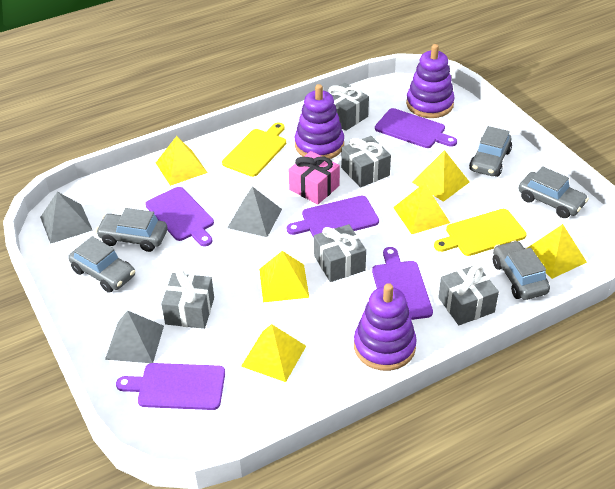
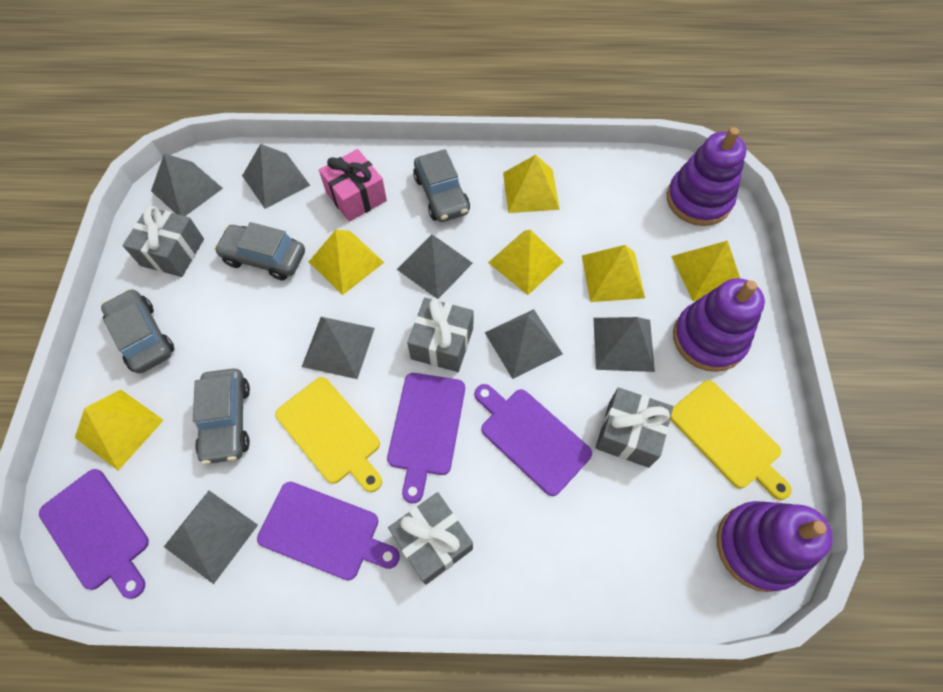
grey car: [68,236,135,293] [96,208,168,252] [469,126,512,177] [493,240,550,300] [518,166,589,218] = 5 -> [101,289,175,374] [193,368,250,464] [214,222,305,280] [413,149,470,222] = 4
grey gift: [161,270,214,329] [314,224,366,282] [328,83,369,131] [341,136,391,188] [438,264,499,325] = 5 -> [122,205,204,277] [388,492,473,585] [407,298,473,372] [596,387,673,468] = 4
grey pyramid: [40,192,93,244] [105,310,164,363] [227,186,282,237] = 3 -> [151,153,223,216] [164,491,258,584] [242,144,310,209] [302,317,375,379] [397,234,473,299] [485,309,563,379] [593,317,655,372] = 7
purple cutting board: [116,363,225,410] [145,187,214,247] [286,196,379,238] [372,247,433,320] [375,108,457,148] = 5 -> [39,469,149,599] [257,482,400,580] [387,373,465,503] [475,384,592,496] = 4

